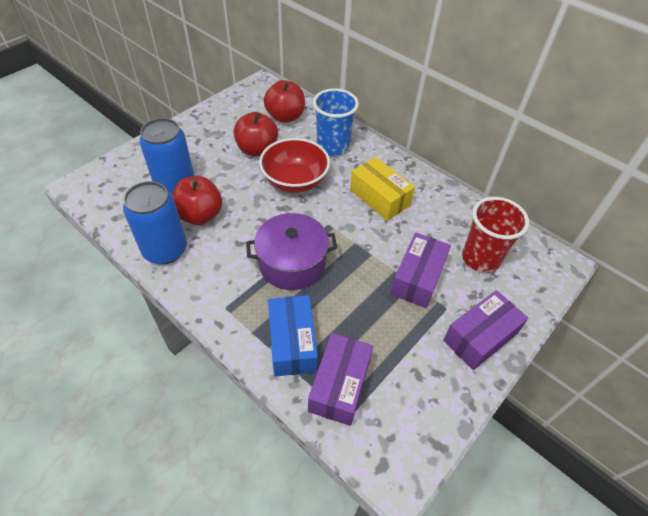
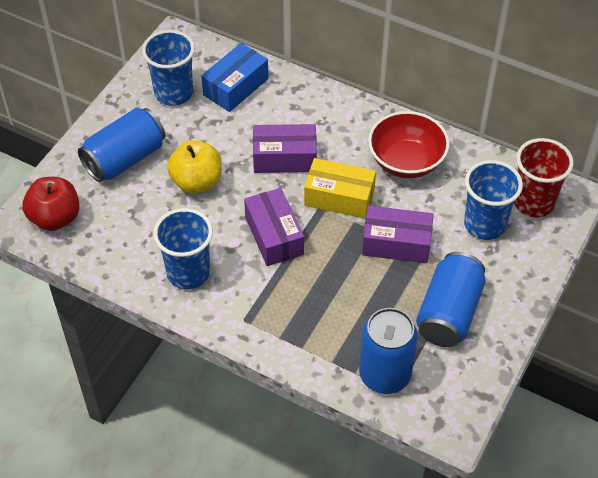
blue can: [123,181,187,264] [139,118,194,194] = 2 -> [78,108,165,182] [359,308,418,394] [416,252,486,347] = 3
blue cup: [313,88,359,156] = 1 -> [142,30,195,106] [153,208,213,289] [464,160,523,240] = 3
purple pot: [246,213,337,290] = 1 -> none = 0
red apple: [172,176,222,225] [233,112,278,156] [264,80,305,123] = 3 -> [22,177,80,231] = 1
yellow apple: none = 0 -> [167,140,222,194] = 1

